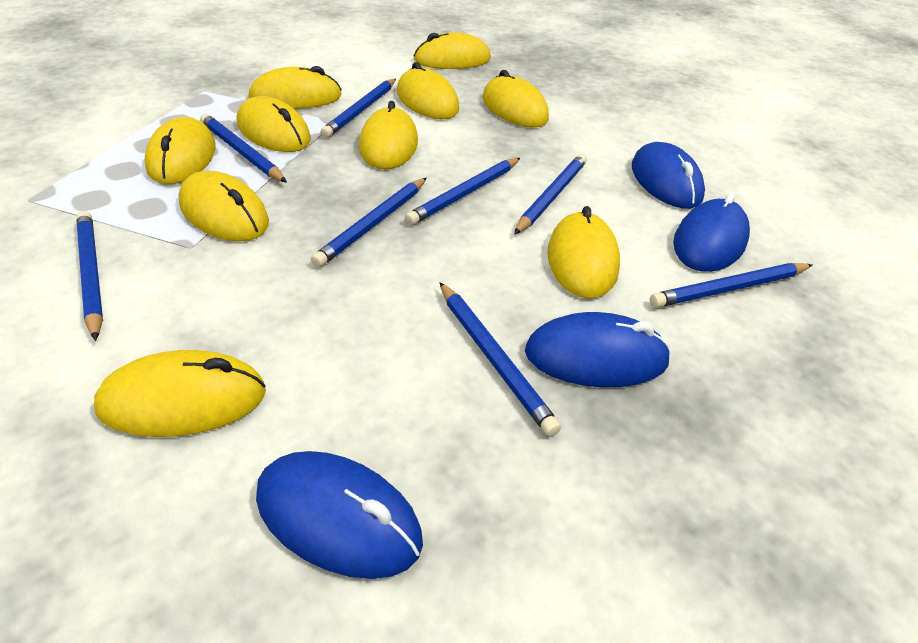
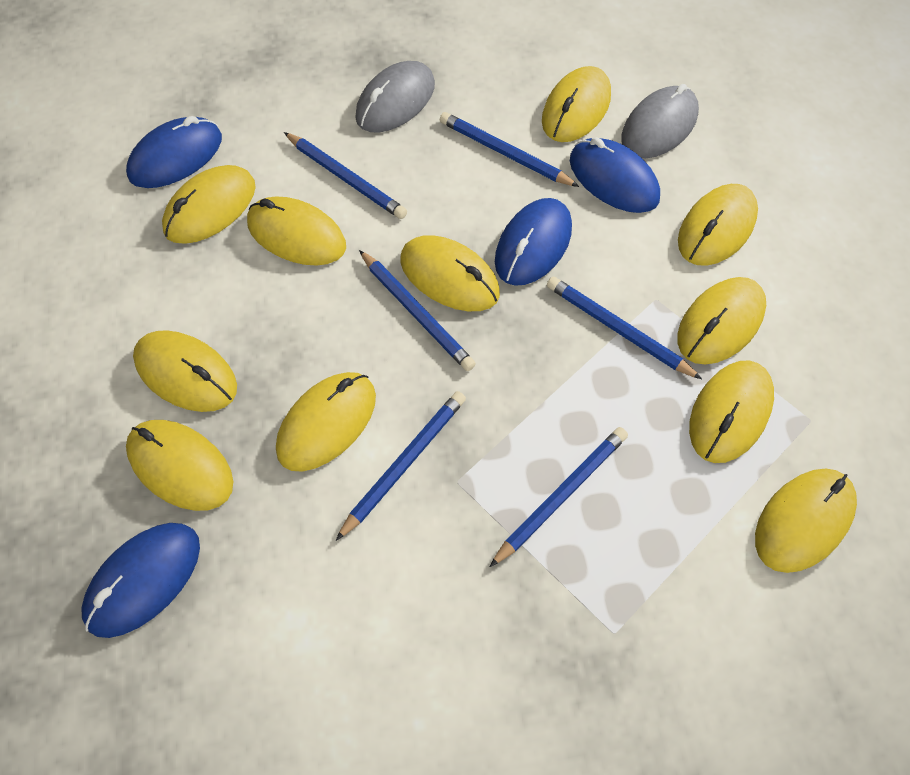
blue pencil: [76,211,103,341] [200,114,287,183] [311,178,426,267] [320,79,396,138] [405,158,520,225] [440,282,561,437] [514,154,587,235] [650,263,812,308] = 8 -> [284,132,407,219] [336,391,466,541] [359,250,476,371] [440,112,579,187] [490,427,628,567] [547,277,702,379] = 6
grey mouse: none = 0 -> [355,61,435,133] [621,84,699,158] = 2
yellow mouse: [94,350,266,437] [144,117,216,184] [178,171,269,241] [237,96,311,152] [249,66,342,109] [359,101,418,169] [397,62,459,119] [414,32,491,69] [483,70,549,127] [547,206,620,298] = 10 -> [126,420,233,511] [133,330,237,412] [162,165,256,244] [247,196,346,266] [276,372,376,472] [400,235,500,311] [542,66,611,142] [677,277,766,364] [678,184,758,266] [689,360,774,463] [755,469,857,573] = 11

